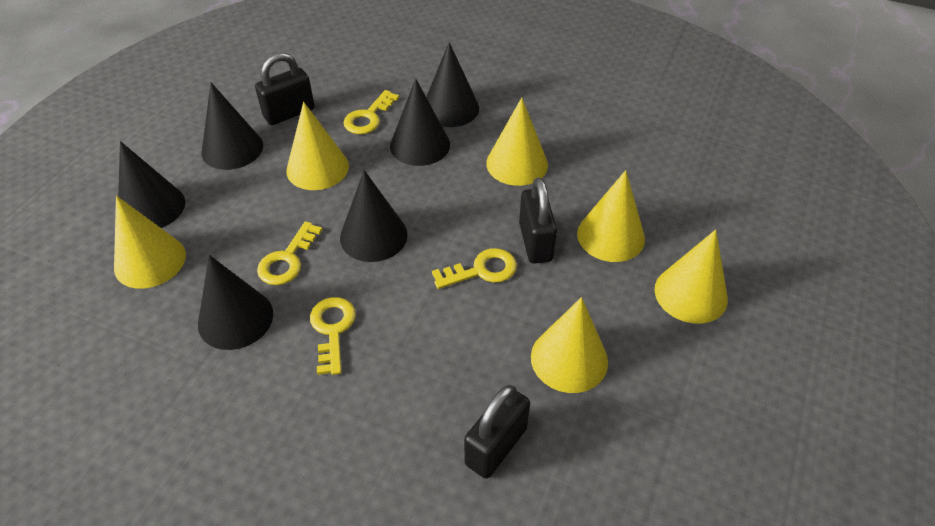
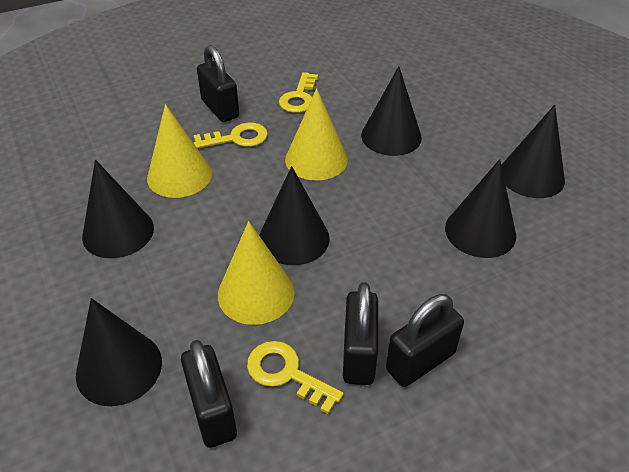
black padlock: [255,53,315,125] [464,385,530,479] [519,177,557,264] = 3 -> [181,340,237,448] [197,45,239,122] [343,282,378,385] [386,294,464,387] = 4
yellow cone: [114,196,186,289] [286,102,349,190] [486,97,548,186] [531,297,608,393] [577,170,645,262] [655,229,728,324] = 6 -> [147,104,212,198] [218,221,295,325] [285,88,348,180] = 3
yellow key: [257,221,322,285] [310,297,356,375] [343,90,399,134] [432,248,517,289] = 4 -> [194,123,268,149] [247,341,344,414] [279,72,318,113] = 3

